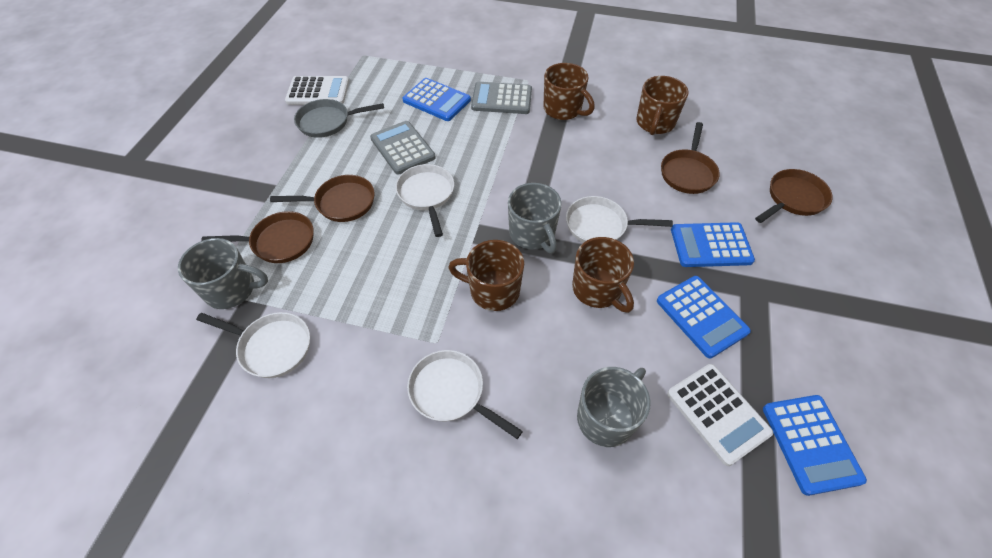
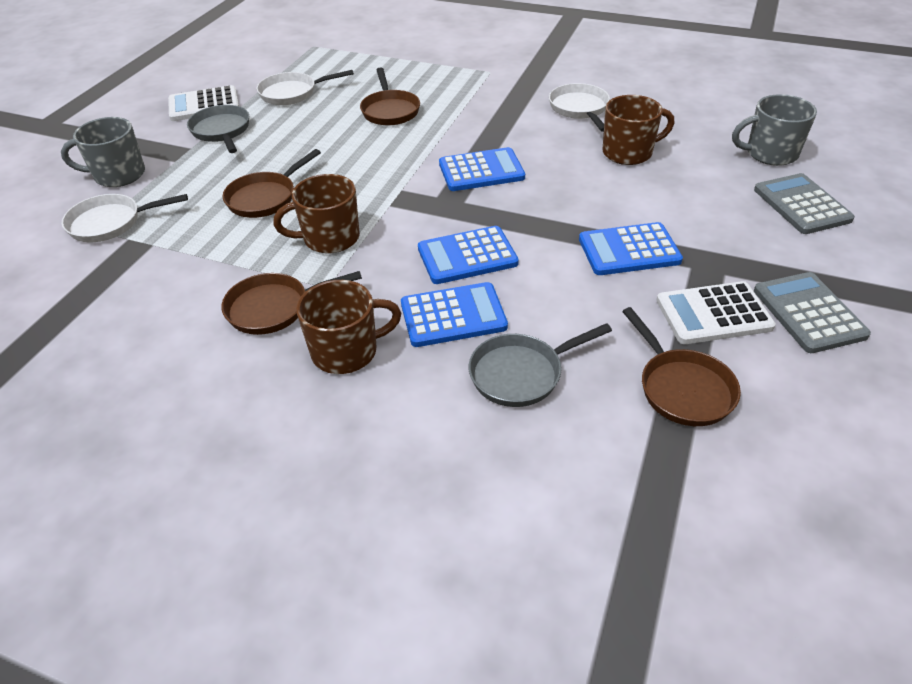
brown mug: [448,240,524,311] [544,63,595,120] [572,237,634,313] [636,76,689,135] = 4 -> [273,174,360,253] [296,280,401,374] [603,95,674,165] = 3
grey mug: [178,238,268,309] [508,183,562,254] [577,367,651,447] = 3 -> [61,117,145,187] [732,94,817,166] = 2
grey pan: [294,99,384,138] = 1 -> [187,105,249,153] [469,323,612,407] = 2
white pan: [196,312,310,378] [396,164,454,237] [407,350,523,439] [566,196,673,243] = 4 -> [62,194,188,242] [257,70,354,105] [549,83,610,132] = 3

